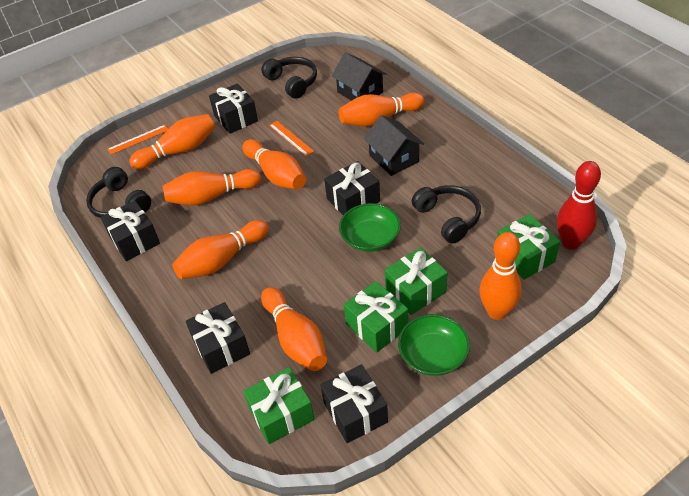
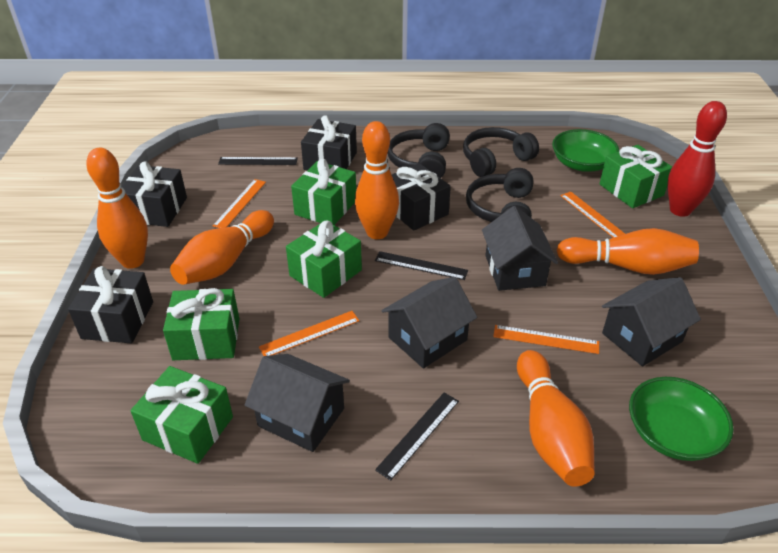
black gift: [101,200,160,261] [185,302,250,374] [209,83,258,134] [321,364,388,443] [324,161,380,215] = 5 -> [68,266,153,343] [122,161,187,227] [301,115,357,170] [392,163,451,231] = 4
black house: [332,52,387,101] [364,115,424,176] = 2 -> [245,354,350,452] [382,277,477,368] [482,206,558,291] [602,277,701,366] = 4
black ruler: none = 0 -> [218,157,298,165] [375,251,468,280] [375,392,459,481] = 3
green gift: [243,367,315,444] [344,281,408,353] [385,247,448,315] [497,214,560,280] = 4 -> [130,366,233,464] [163,288,239,360] [286,220,362,298] [291,159,356,225] [599,145,672,208] = 5
orange bowling pin: [129,114,215,169] [162,169,261,205] [172,220,269,279] [242,139,306,189] [261,287,327,371] [339,93,425,126] [480,232,522,320] = 7 -> [86,148,148,269] [170,210,274,285] [355,121,399,239] [517,350,595,487] [556,228,699,275] = 5
orange ruler: [107,125,168,155] [269,121,314,156] = 2 -> [213,179,266,228] [259,311,359,356] [493,325,599,354] [560,191,625,238] = 4

